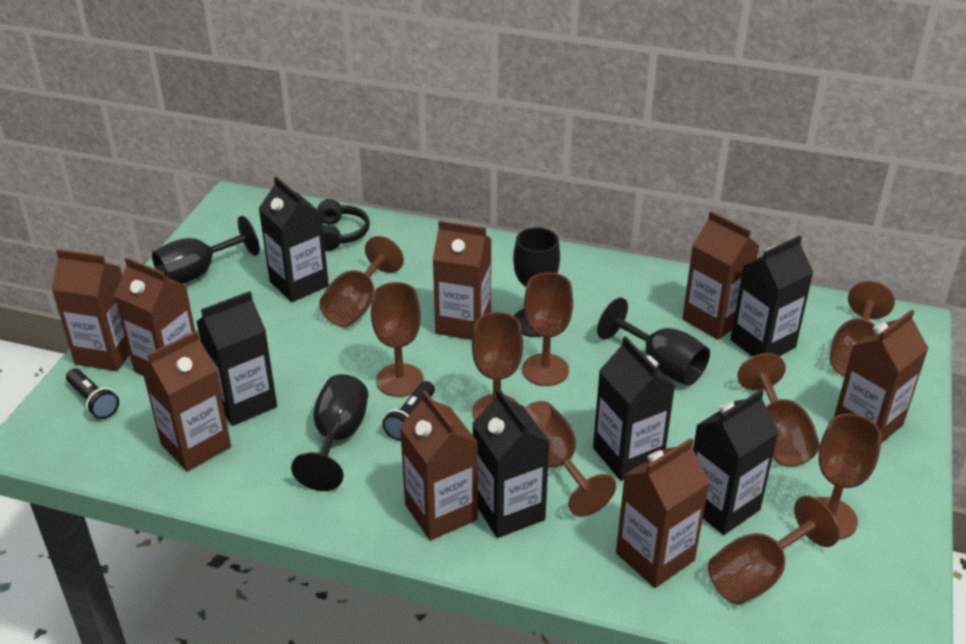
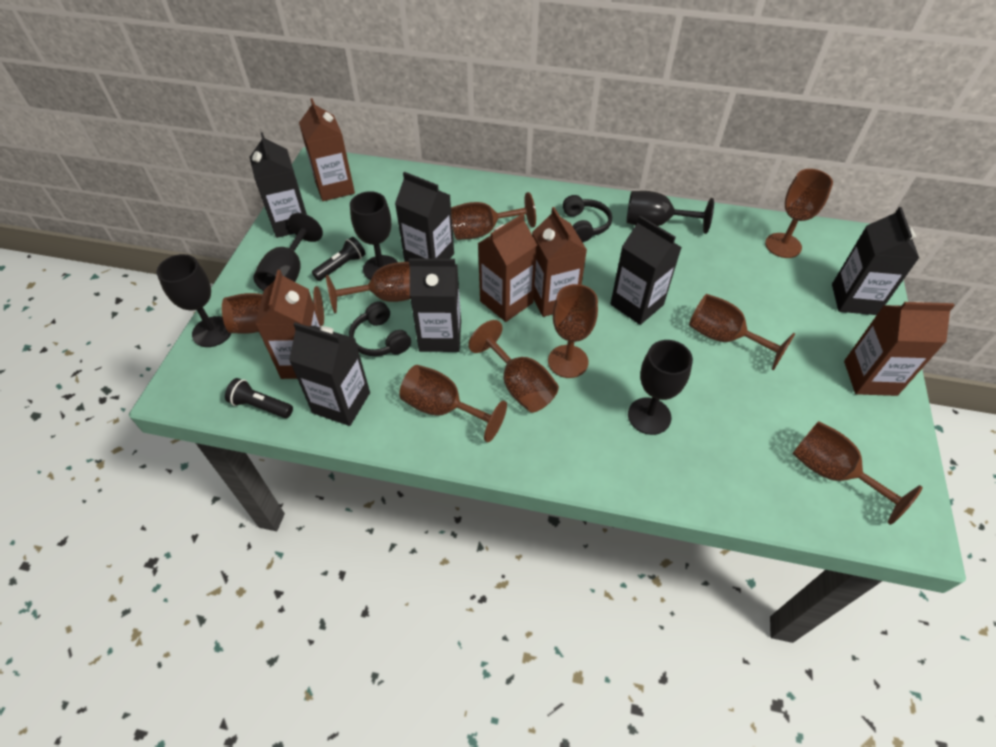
black goblet: [152,216,260,284] [291,374,368,491] [513,227,560,337] [597,298,710,386] = 4 -> [157,254,232,347] [253,213,323,291] [350,191,398,280] [627,191,714,234] [628,340,693,435] = 5
black headphones: [317,199,370,251] = 1 -> [349,301,411,356] [563,195,612,242] = 2
brown carton: [52,249,130,371] [114,257,195,376] [141,330,231,471] [400,390,478,540] [433,221,492,340] [616,438,710,588] [682,211,759,340] [834,310,929,443] = 8 -> [255,270,321,379] [299,98,355,201] [478,214,537,322] [532,207,587,317] [844,301,955,396] = 5

